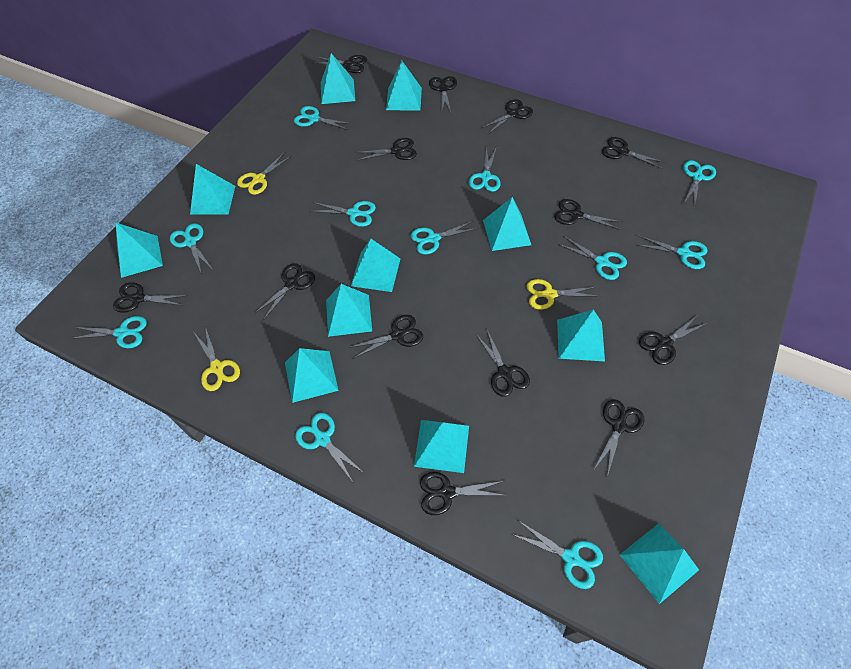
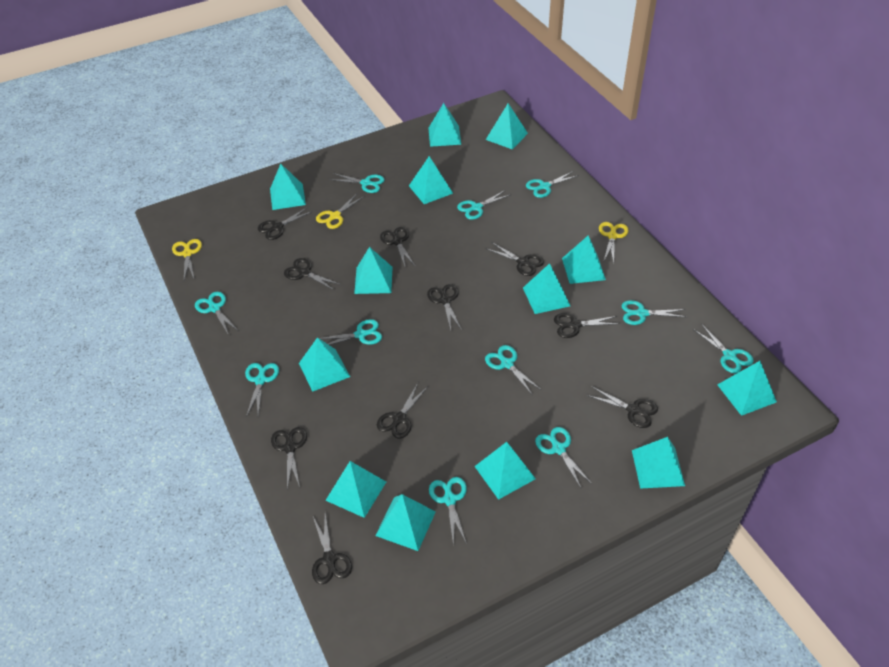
black scissors: [113,282,187,313] [254,263,315,320] [312,55,367,73] [348,315,423,359] [355,138,417,161] [420,472,507,515] [429,76,457,114] [476,330,530,397] [482,99,533,134] [555,199,622,230] [594,399,644,477] [602,137,666,169] [639,316,708,365] = 13 -> [258,207,313,240] [271,427,307,489] [284,258,341,291] [312,513,352,584] [377,383,428,439] [380,227,415,269] [427,284,462,330] [487,242,544,276] [554,313,620,338] [587,386,658,428] = 10
turquoise pyramid: [116,223,163,278] [190,164,235,215] [285,348,339,403] [321,53,355,104] [326,284,372,337] [351,239,400,292] [386,61,422,111] [414,420,469,473] [483,197,531,251] [557,309,605,361] [620,523,699,604] = 11 -> [270,164,306,210] [299,338,350,392] [325,461,386,518] [354,247,393,294] [375,494,436,551] [409,156,453,204] [428,103,461,147] [474,442,536,500] [486,104,528,150] [523,263,570,314] [562,235,606,284] [632,437,685,489] [717,361,777,416] = 13

